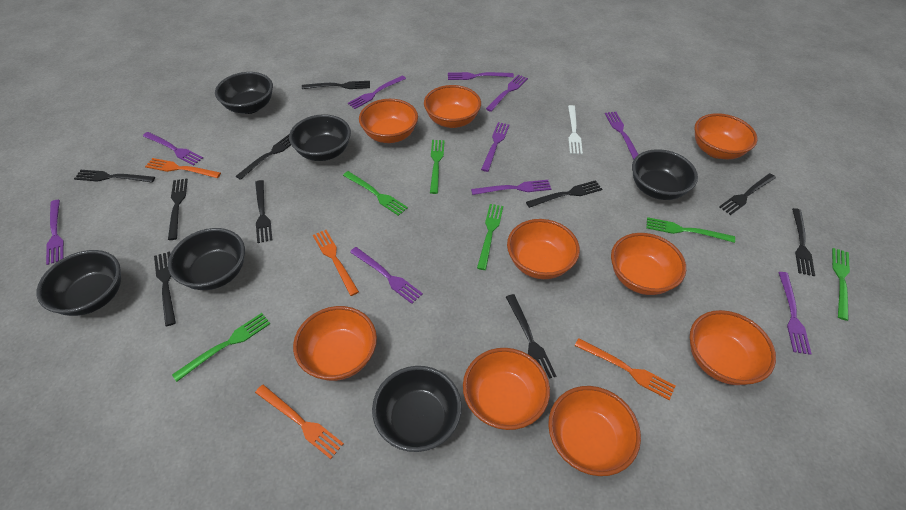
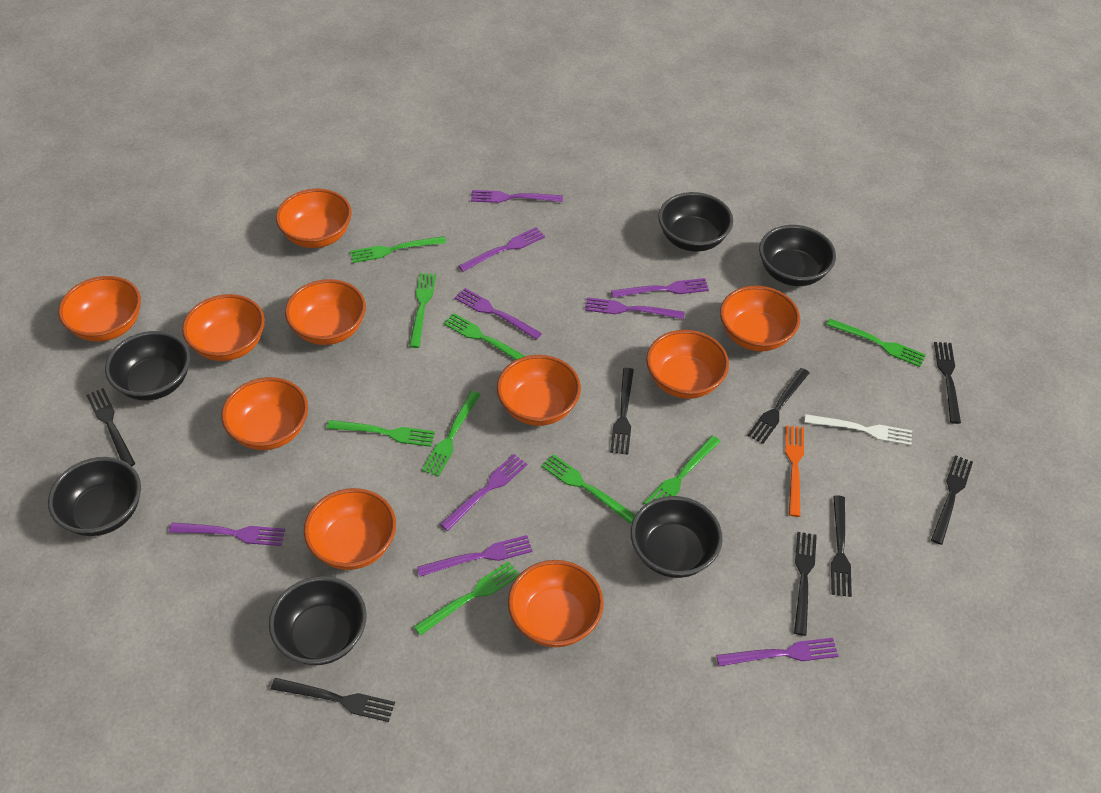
black fork: [74,170,155,183] [154,251,176,326] [168,179,188,240] [236,135,291,180] [255,180,272,243] [302,81,370,89] [506,294,556,379] [526,180,602,208] [719,173,776,215] [792,208,815,276] = 10 -> [86,388,136,466] [271,678,395,722] [610,368,634,454] [747,368,809,444] [794,532,817,636] [831,495,852,597] [931,455,973,545] [934,342,961,424] = 8
green fork: [172,313,271,382] [343,171,408,216] [430,140,445,194] [477,204,503,270] [646,217,735,243] [832,248,850,321] = 6 -> [327,420,435,447] [350,236,446,263] [409,273,436,348] [414,561,520,636] [422,391,481,477] [443,313,525,360] [541,454,635,524] [644,435,721,505] [826,319,926,367] = 9
orange bowl: [293,306,377,381] [359,99,418,143] [424,85,481,128] [463,348,550,430] [507,219,580,279] [548,386,641,476] [611,233,686,295] [690,310,776,385] [695,113,757,159] = 9 -> [58,276,141,342] [182,294,265,361] [221,377,308,450] [276,189,352,248] [285,279,366,345] [304,488,396,570] [497,355,581,426] [508,560,604,647] [646,330,729,399] [720,286,800,351] = 10
orange fork: [145,158,221,178] [255,385,344,459] [313,230,359,296] [575,338,675,400] = 4 -> [785,425,804,517] = 1
purple fork: [46,200,64,265] [143,132,203,166] [348,76,406,109] [350,247,423,304] [448,72,514,80] [471,180,551,195] [481,122,510,172] [486,75,528,112] [605,112,639,160] [778,272,812,355] = 10 -> [169,522,285,546] [417,535,533,577] [440,454,527,531] [455,288,542,340] [458,227,545,272] [471,190,563,203] [585,297,685,319] [611,278,709,298] [716,638,839,667] = 9

